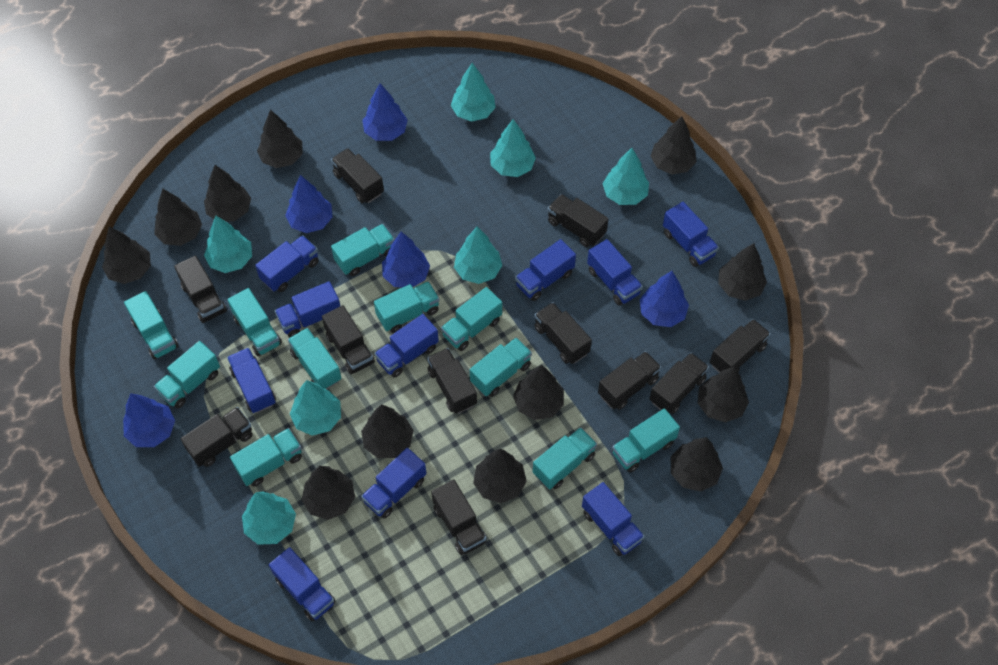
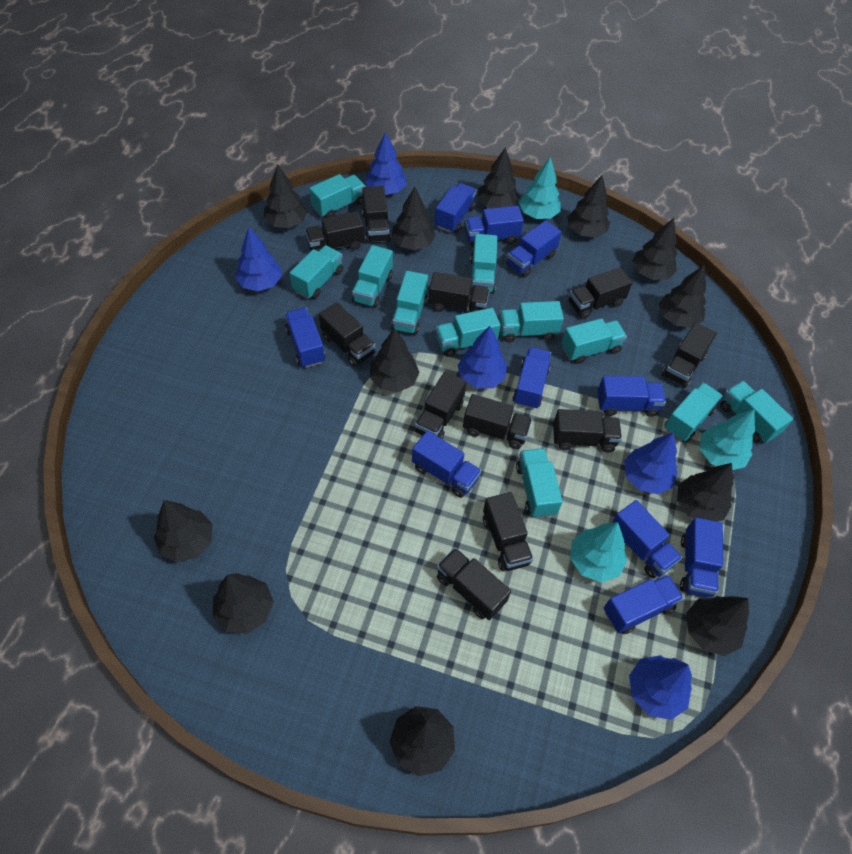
turquoise tree: [204,216,252,273] [242,491,296,545] [290,380,341,436] [451,63,496,122] [454,227,502,284] [490,119,536,177] [603,148,649,205] = 7 -> [519,157,561,219] [570,522,627,583] [700,409,755,470] = 3

